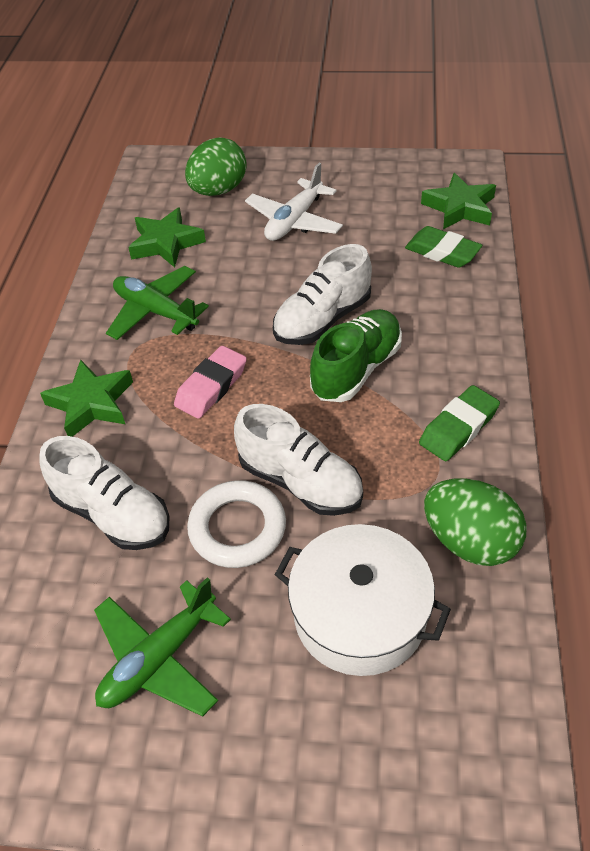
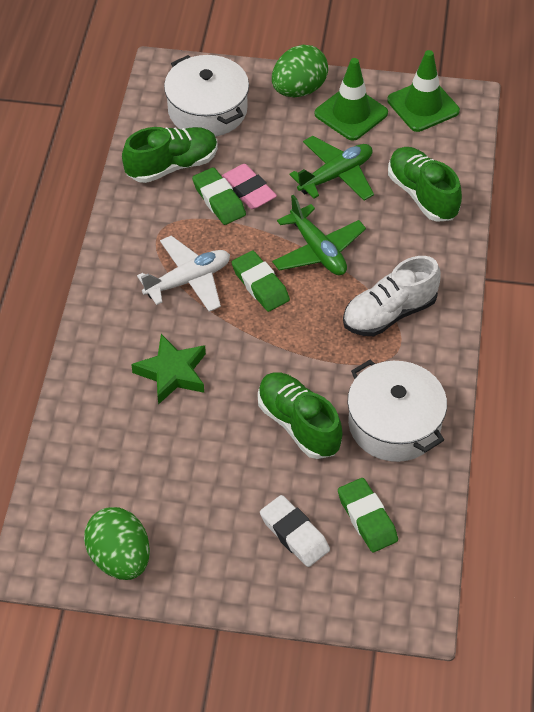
green eraser: [405,226,482,268] [419,385,500,461] = 2 -> [192,167,246,225] [232,250,290,312] [338,478,398,552] = 3
green shoe: [310,309,402,402] = 1 -> [122,127,218,183] [258,372,342,459] [388,147,462,222] = 3
green star: [40,360,133,437] [128,207,206,268] [421,173,496,229] = 3 -> [131,334,206,405] = 1
green traffic cone: none = 0 -> [315,58,388,141] [387,50,460,132] = 2
white eraser: none = 0 -> [260,495,330,567] = 1
white pot: [275,524,451,676] = 1 -> [164,55,249,137] [348,360,447,462] = 2
white ring: [187,480,286,568] = 1 -> none = 0
white shoe: [40,436,169,550] [234,404,363,516] [273,244,372,345] = 3 -> [343,256,441,336] = 1

